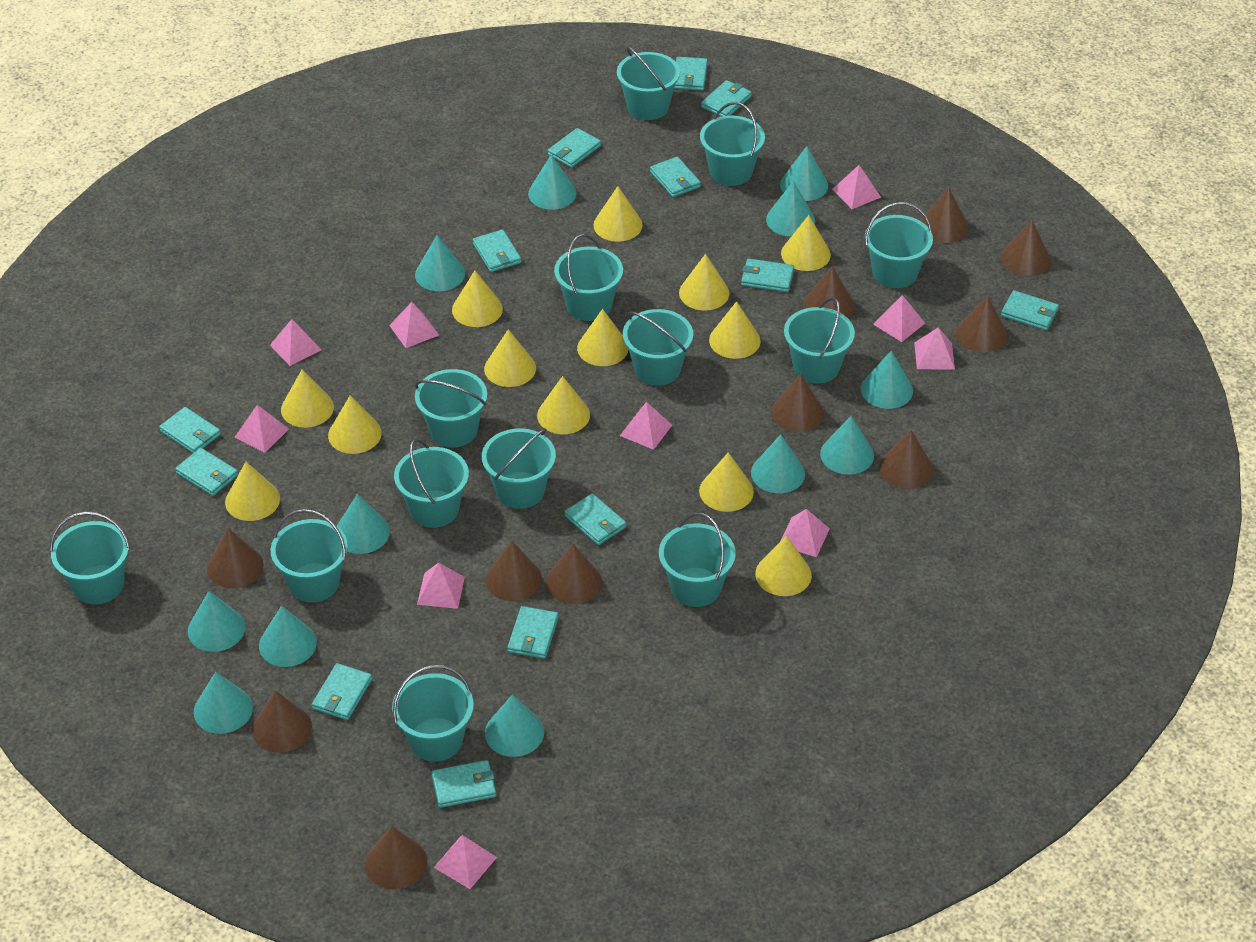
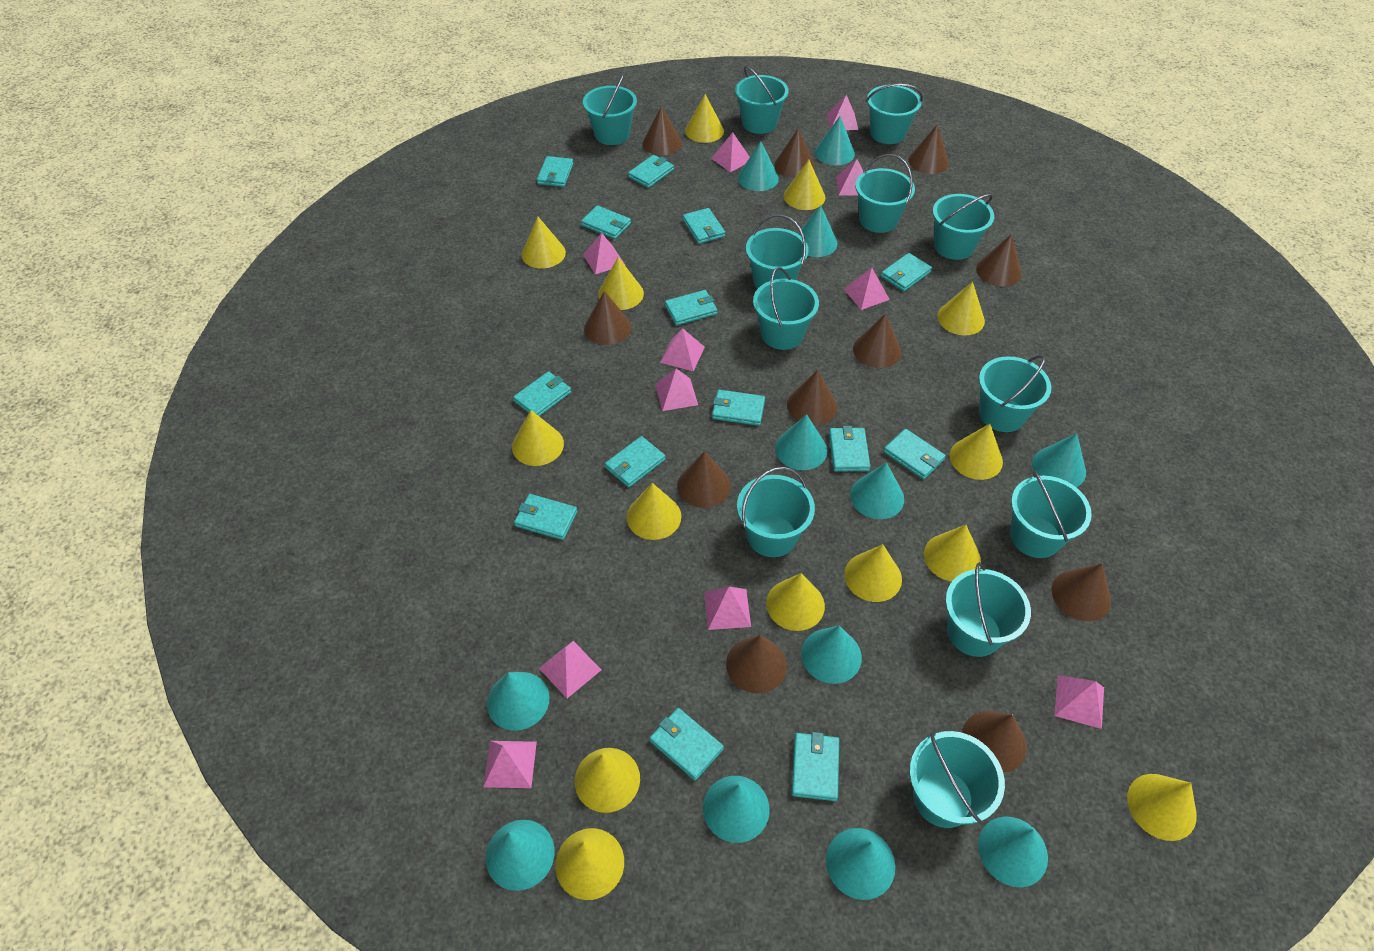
pink pyramid: [234,405,289,453] [270,319,322,366] [389,302,439,348] [417,562,465,609] [434,835,497,889] [620,402,672,450] [780,509,830,557] [832,165,881,209] [873,295,925,342] [914,327,955,370] = 10 -> [483,741,537,788] [539,641,601,698] [583,233,625,274] [655,369,698,411] [660,328,705,371] [704,587,751,630] [711,133,750,172] [827,95,858,130] [836,159,864,196] [844,268,890,310] [1054,675,1104,729] = 11
turquoise bucket: [50,512,130,604] [271,509,348,602] [392,665,474,762] [394,439,469,528] [415,369,487,447] [482,428,556,509] [554,234,623,321] [617,46,680,120] [623,309,693,386] [659,513,736,607] [700,102,765,186] [784,297,855,384] [865,202,933,288] = 13 -> [583,74,637,145] [735,66,789,134] [737,467,815,557] [746,214,809,289] [753,267,819,350] [855,154,915,233] [866,84,923,144] [910,731,1005,828] [933,194,994,260] [946,562,1031,657] [979,355,1051,432] [1010,470,1092,558] = 12
turquoise wallet: [159,407,221,453] [175,448,238,496] [312,663,372,720] [431,760,496,808] [473,230,521,272] [507,606,559,659] [548,128,601,168] [564,493,626,545] [650,157,701,197] [674,57,708,91] [701,80,752,117] [741,258,794,292] [1001,290,1059,330] = 13 -> [513,371,571,416] [514,494,577,540] [537,156,573,187] [581,205,631,239] [605,436,666,487] [628,155,674,188] [650,708,724,780] [665,290,717,326] [683,208,725,244] [712,390,765,426] [792,732,839,801] [829,426,870,471] [881,253,932,291] [883,429,946,479] = 14
yellow cone: [225,462,280,521] [281,370,334,428] [328,395,382,454] [452,271,503,327] [484,329,536,387] [537,376,590,434] [577,309,629,366] [594,186,643,242] [679,254,730,311] [699,453,754,512] [709,301,761,359] [755,536,812,596] [781,215,831,271] = 13 -> [512,410,564,466] [521,217,566,269] [555,828,624,900] [575,748,640,813] [598,257,644,310] [627,483,681,540] [685,94,724,143] [766,573,825,631] [784,160,825,210] [844,544,902,602] [924,525,981,582] [937,282,985,335] [950,424,1003,480] [1127,774,1197,841] = 14

